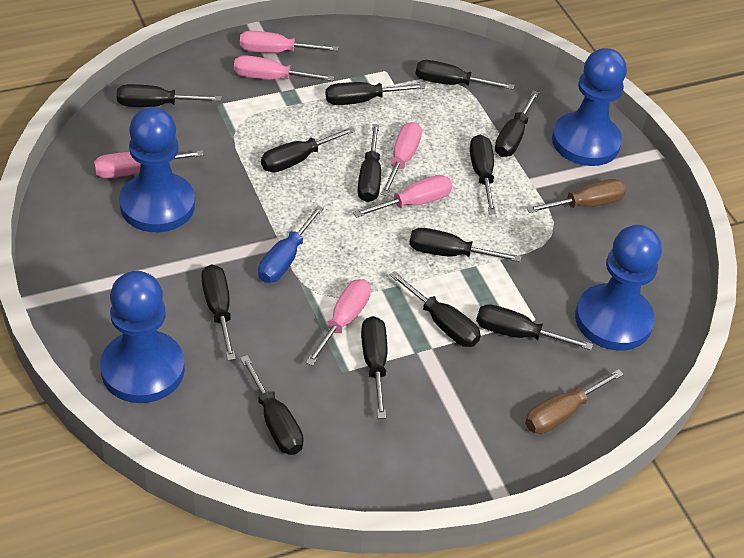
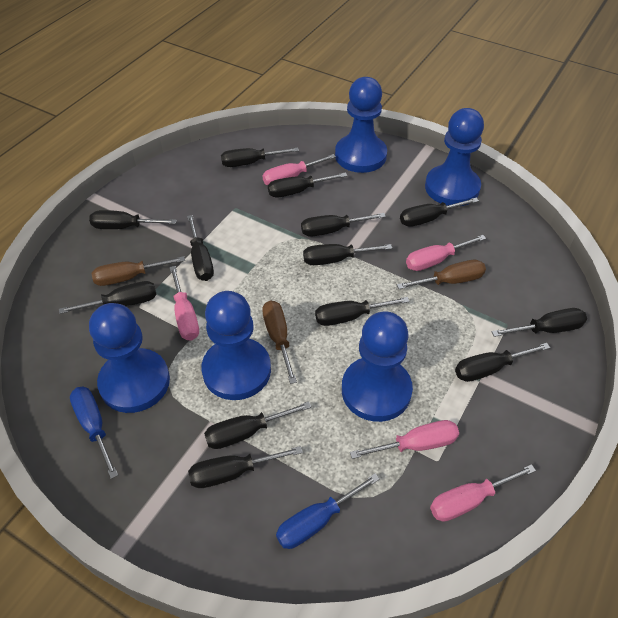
blue pawn: [100,271,185,403] [119,107,195,232] [552,48,627,166] [575,225,662,351] = 4 -> [89,303,170,413] [201,291,271,400] [335,77,387,173] [342,311,413,422] [425,108,484,206] = 5
blue screwdriver: [258,205,324,283] = 1 -> [70,387,118,479] [276,473,380,549] = 2
brown screwdriver: [525,369,624,434] [527,179,626,213] = 2 -> [91,256,185,286] [262,301,297,384] [397,260,486,289] = 3
pink screwdriver: [94,150,204,178] [234,55,334,81] [240,31,338,53] [306,279,371,366] [353,175,452,218] [381,122,422,196] = 6 -> [169,266,199,340] [263,154,336,185] [350,420,459,459] [406,235,486,271] [430,464,536,522] = 5

